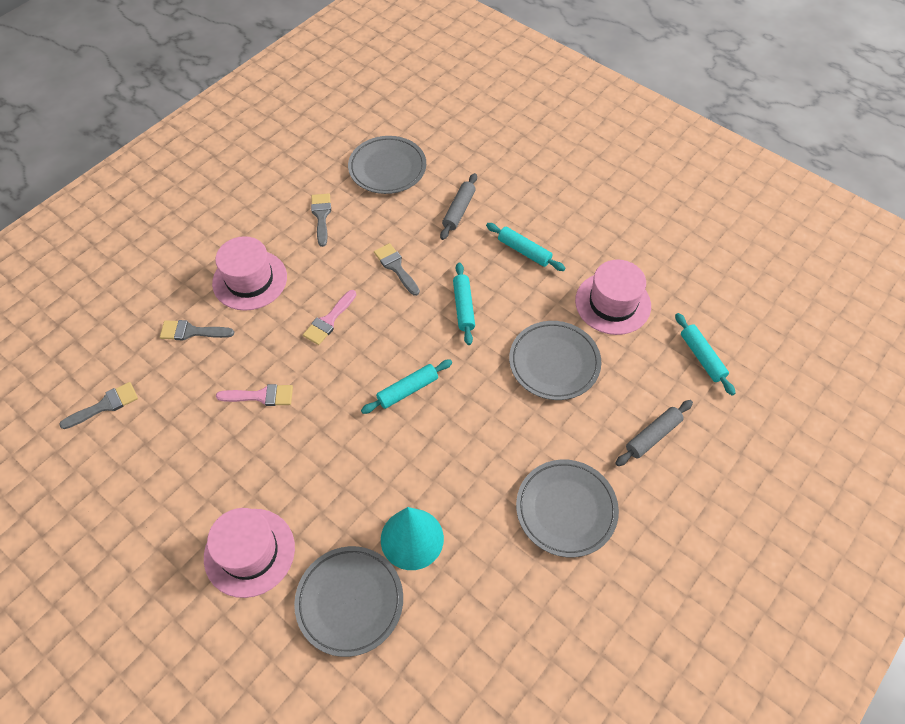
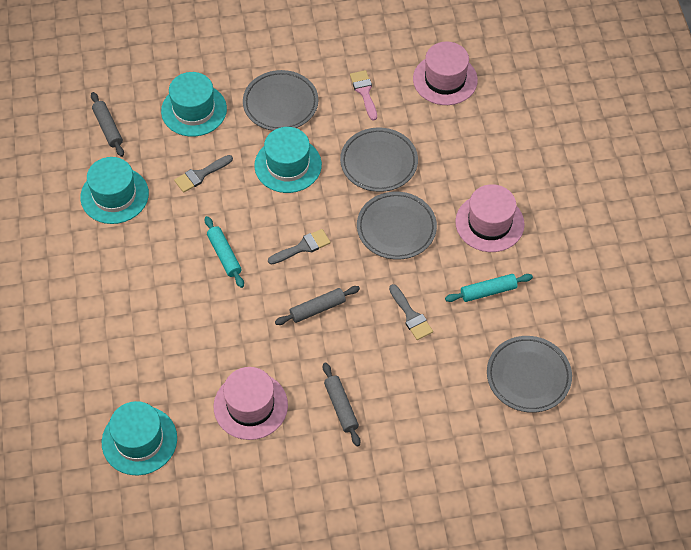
grey brush: [59,382,138,429] [160,320,234,340] [311,194,331,247] [374,243,420,296] = 4 -> [174,155,233,193] [268,229,331,265] [389,284,433,340] = 3
grey rolling pin: [440,173,477,240] [616,400,693,466] = 2 -> [91,92,124,157] [275,286,360,325] [323,363,360,446] = 3
pink brush: [216,384,293,406] [303,290,356,345] = 2 -> [350,70,377,121] = 1
turquoise cone: [381,507,444,570] = 1 -> none = 0
turquoise hat: none = 0 -> [80,157,149,224] [102,401,177,476] [161,72,227,137] [254,127,322,193] = 4
turquoise rolling pin: [361,360,452,414] [453,262,475,345] [486,223,565,271] [675,313,736,395] = 4 -> [205,216,244,288] [445,274,533,302] = 2

